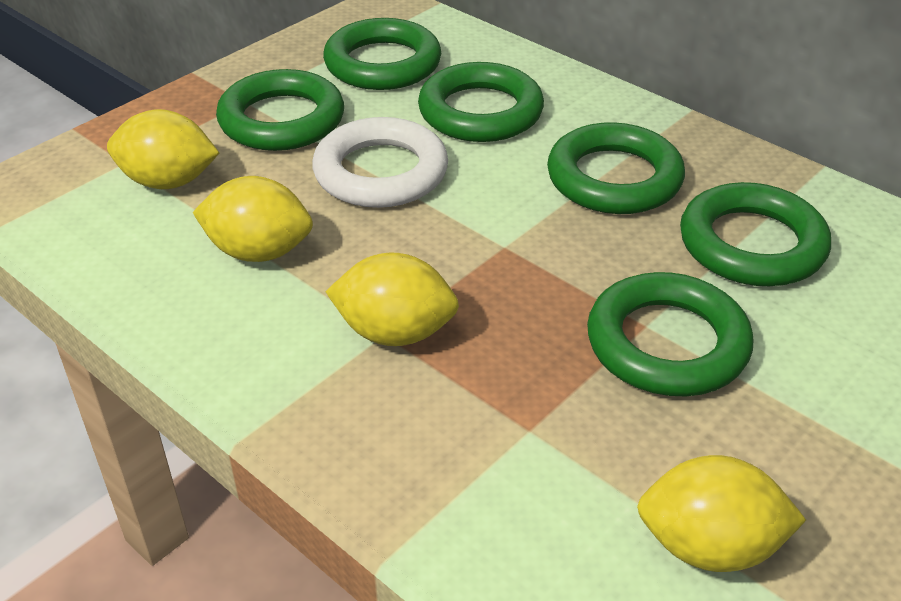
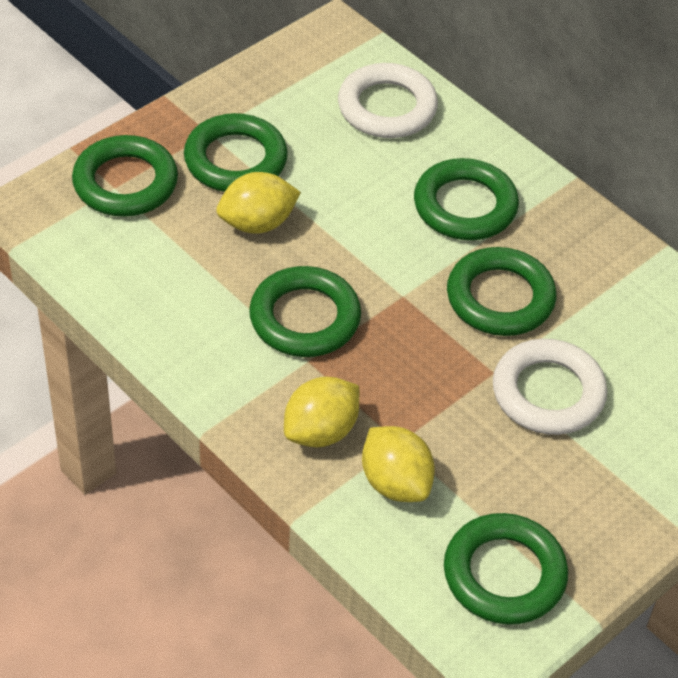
white ring: [312,117,448,208] = 1 -> [338,63,438,138] [493,339,607,435] = 2
yellow lemon: [107,109,219,189] [192,176,313,262] [325,253,459,346] [637,455,806,572] = 4 -> [216,172,301,234] [284,377,359,448] [362,426,435,502] = 3

